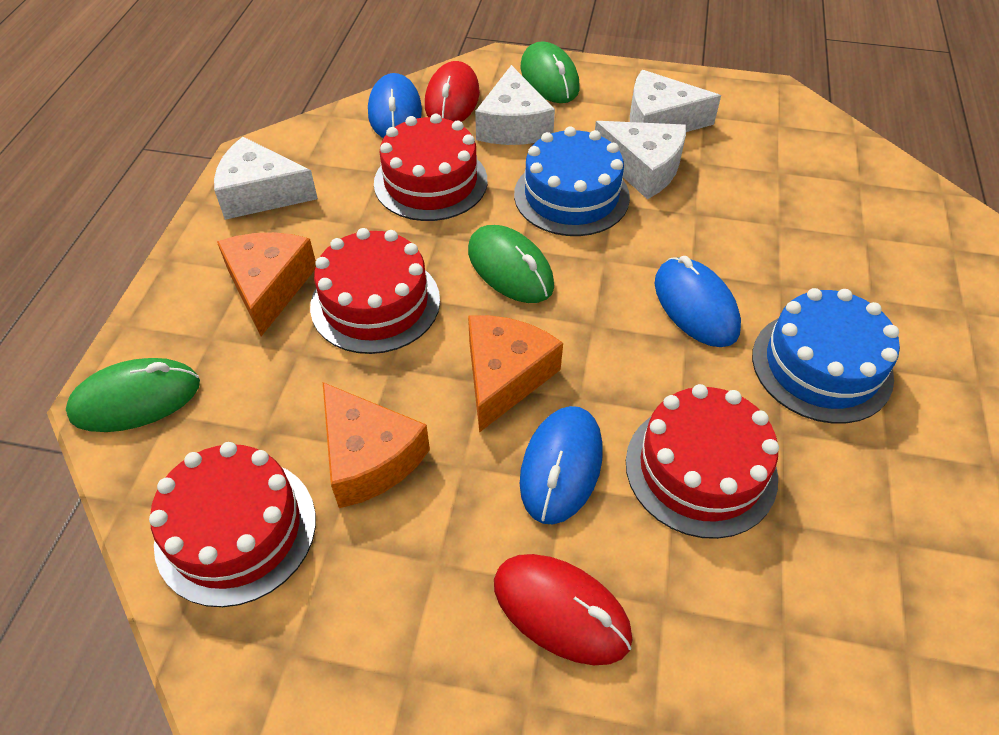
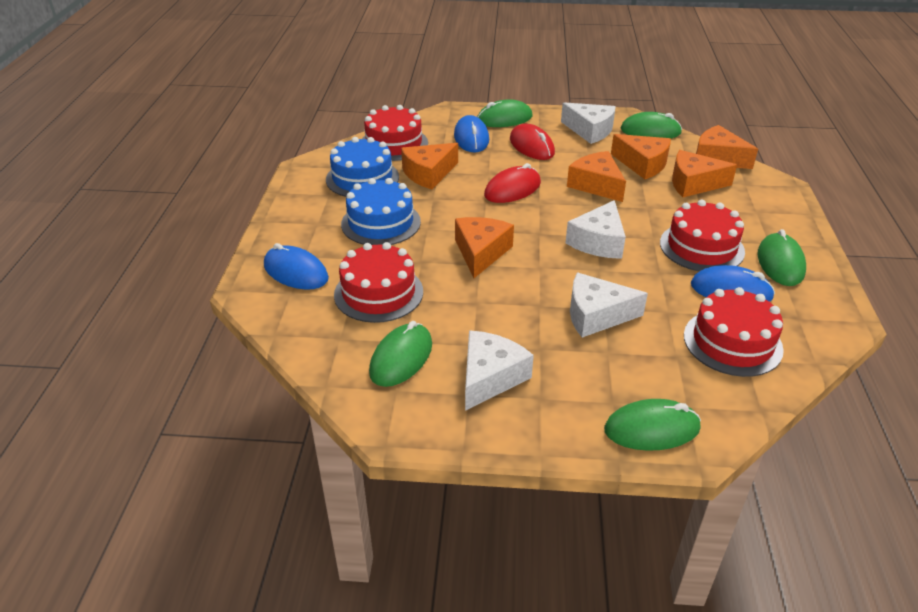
green mouse: [66,358,200,432] [468,225,554,303] [520,41,580,103] = 3 -> [369,321,432,387] [477,99,533,127] [604,399,701,451] [621,112,682,138] [758,229,806,286] = 5
orange cheese: [217,232,316,336] [323,382,430,508] [468,315,563,433] = 3 -> [401,143,458,189] [455,217,514,278] [567,151,626,202] [611,134,671,179] [672,150,737,197] [696,125,758,169] = 6

